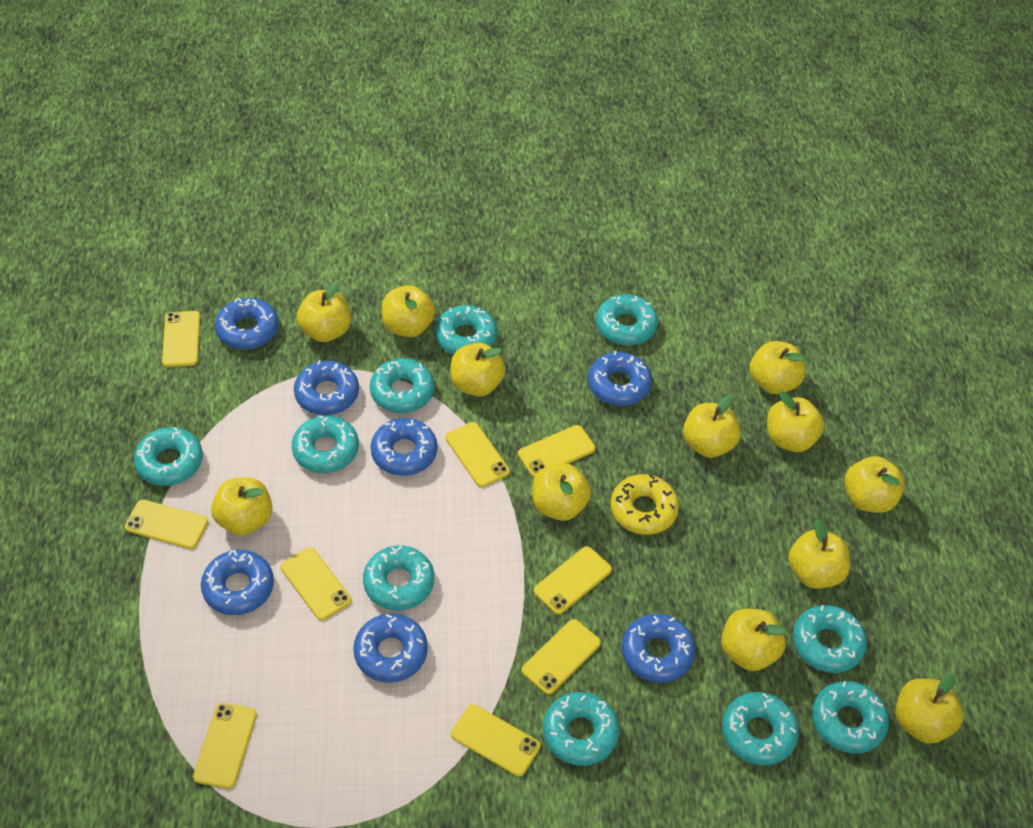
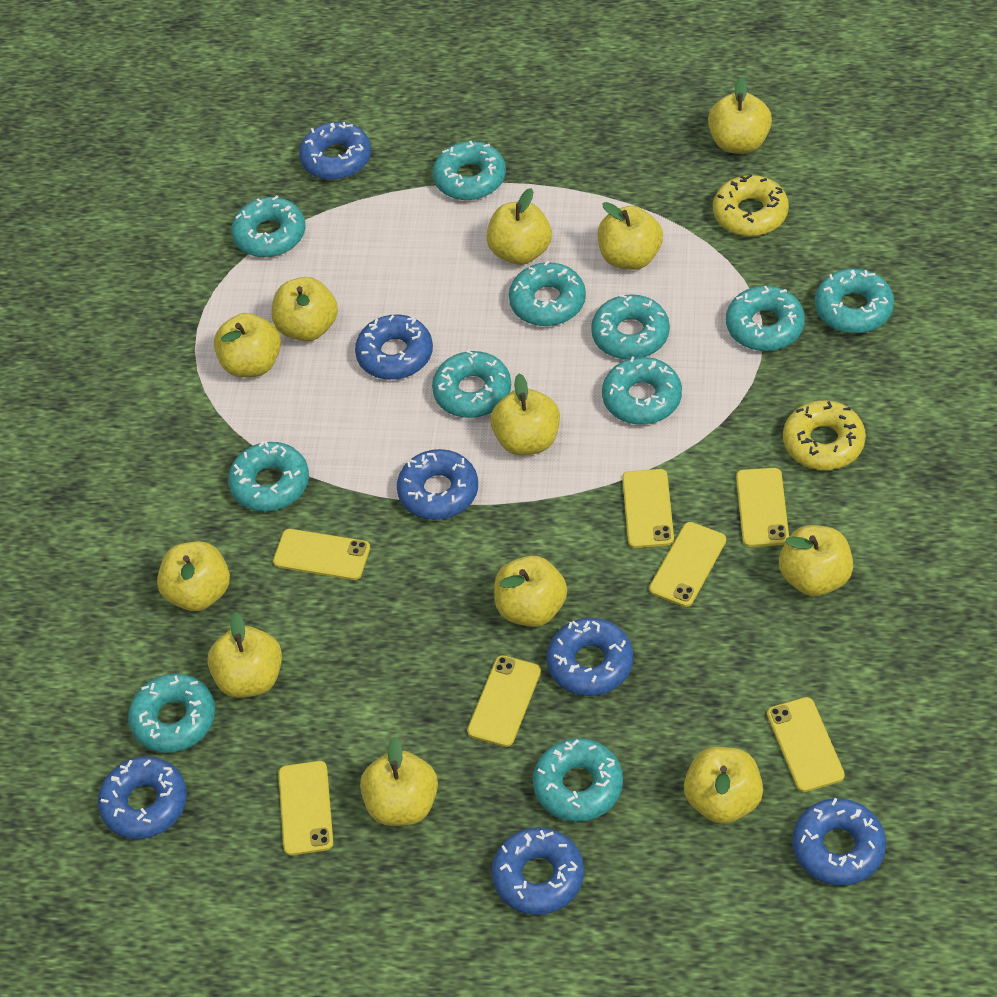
turquoise donut: [134,427,203,486] [292,415,359,473] [363,546,434,610] [370,359,434,413] [435,305,497,355] [543,692,619,766] [596,294,658,345] [722,692,799,766] [793,605,867,673] [812,681,889,754] = 10 -> [128,673,215,753] [228,441,309,512] [231,196,306,258] [432,141,506,200] [432,350,511,418] [509,260,586,326] [533,738,623,822] [591,294,670,360] [602,357,682,425] [726,286,805,351] [815,269,894,333] = 11
yellow donut: [610,474,679,535] = 1 -> [713,174,789,236] [783,400,866,470] = 2
yellow phone: [125,499,208,549] [162,311,200,367] [193,703,257,789] [280,547,352,621] [445,422,510,487] [451,704,540,777] [518,425,595,477] [521,619,601,695] [534,546,612,614] = 9 -> [273,529,370,580] [278,761,333,855] [467,655,541,747] [622,469,674,548] [649,522,726,607] [736,468,789,547] [767,697,845,792] = 7

